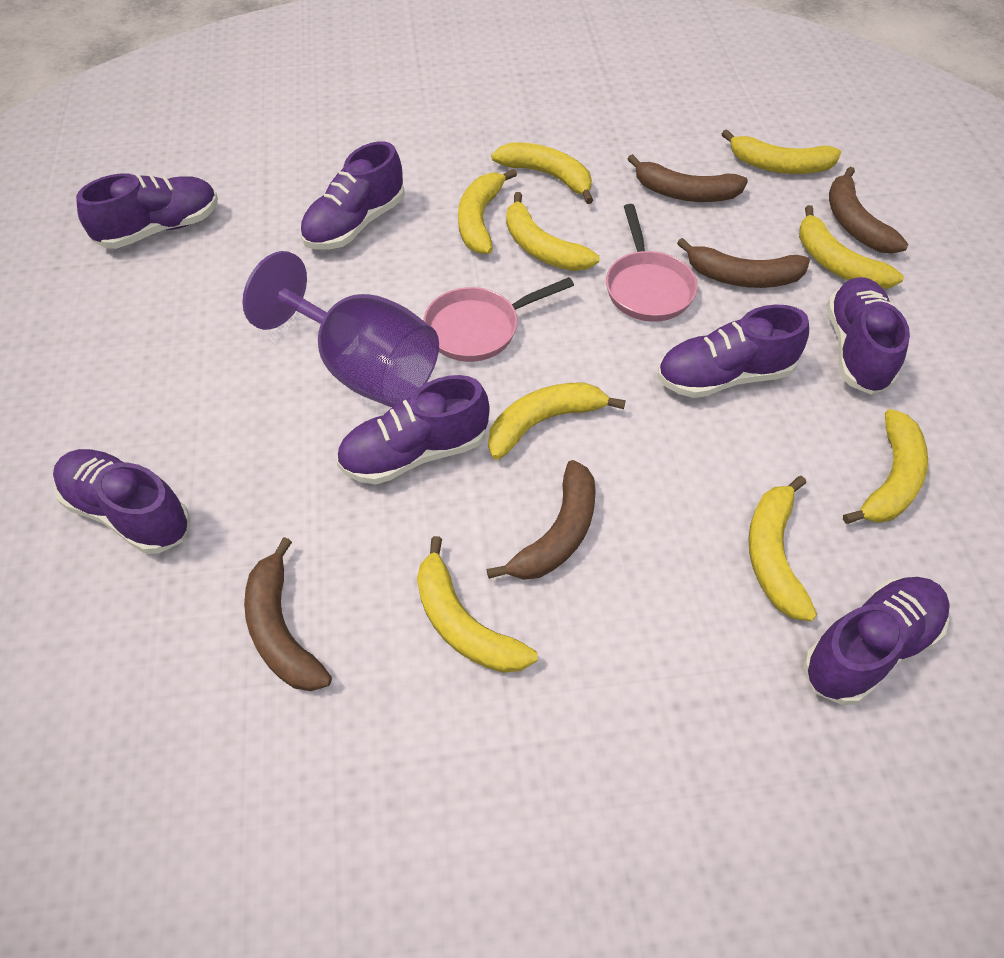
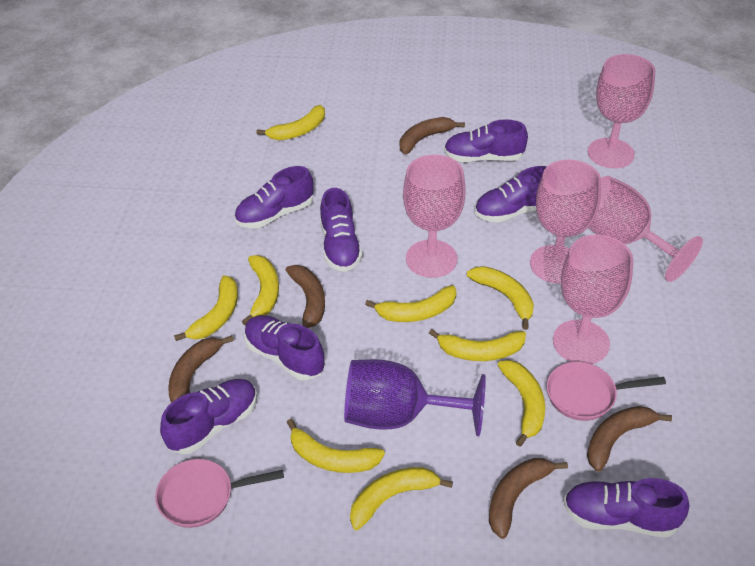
pink goblet: none = 0 -> [403,155,466,278] [530,159,601,284] [553,234,633,364] [588,54,655,168] [589,176,703,282] = 5

